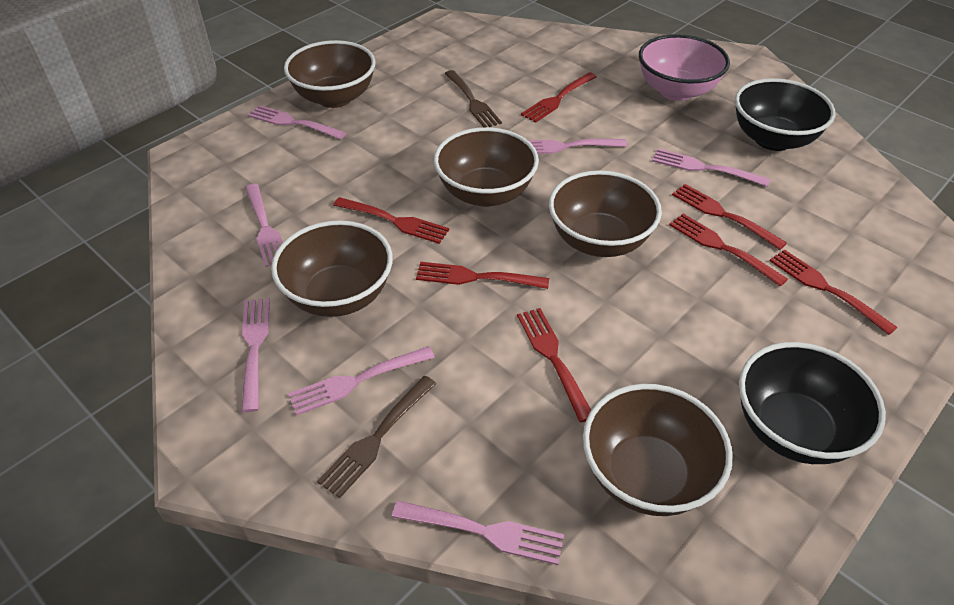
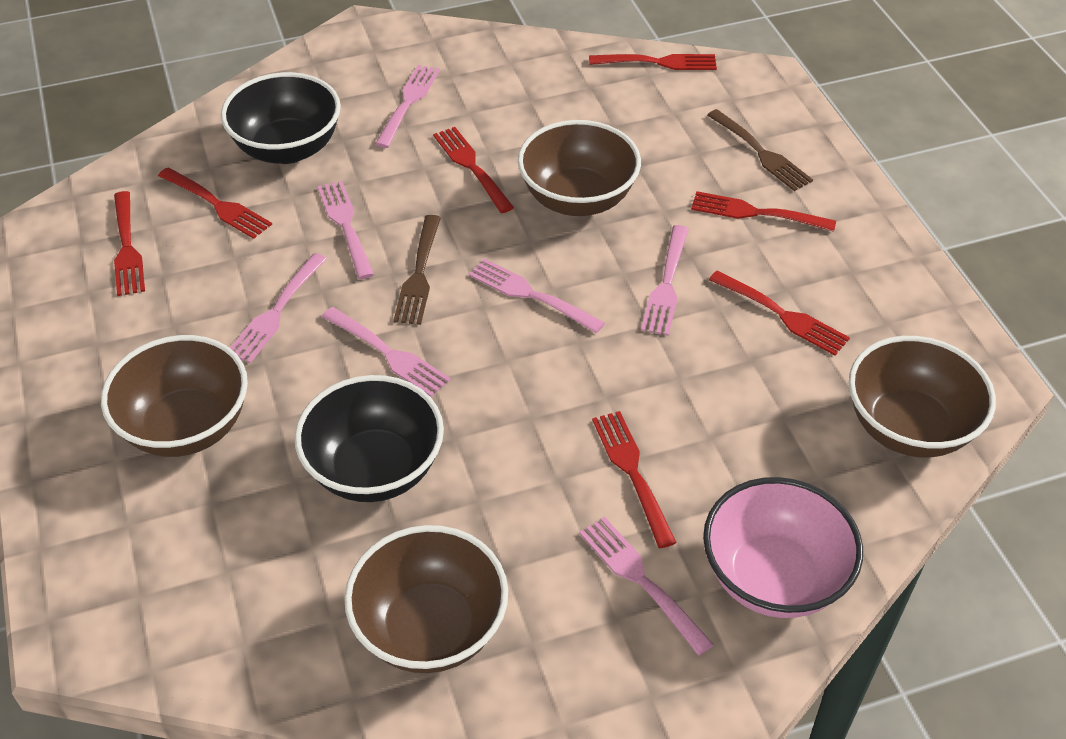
brown bowl: [271,220,393,317] [284,40,375,108] [434,127,539,207] [549,170,662,257] [583,384,732,516] = 5 -> [101,335,248,457] [344,525,508,673] [518,120,641,216] [849,336,996,458] = 4

